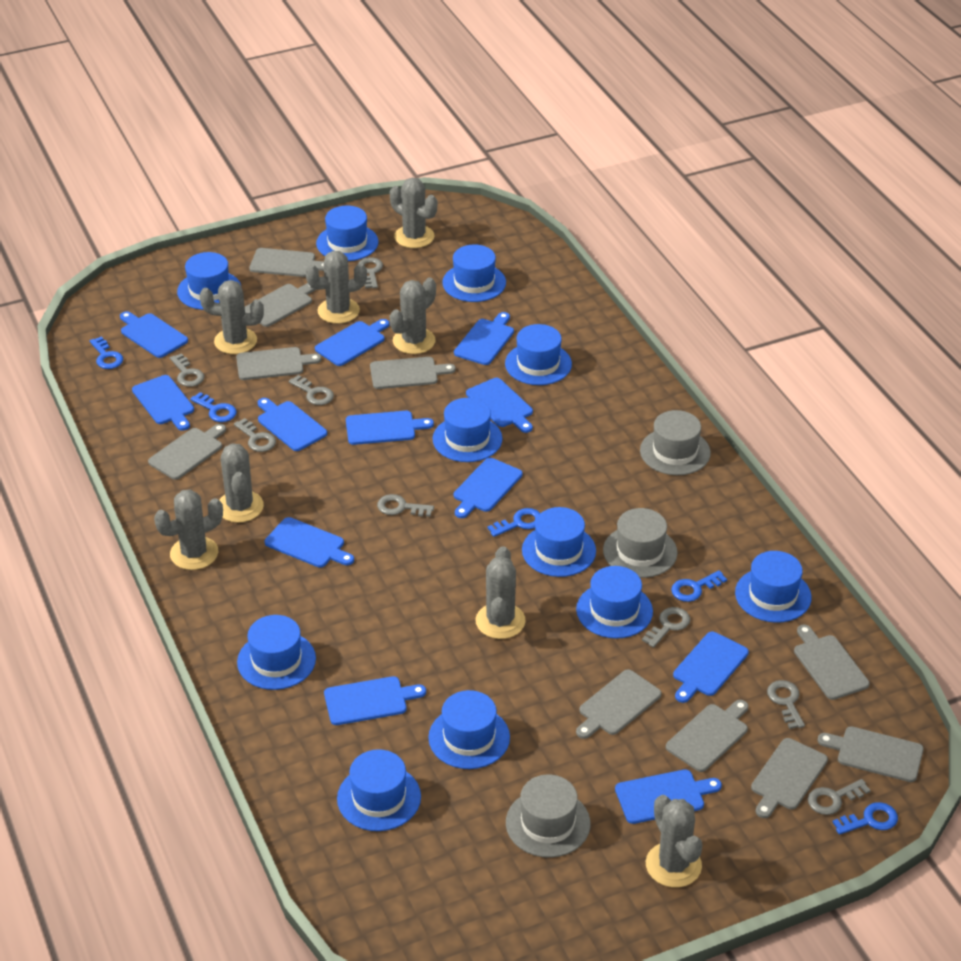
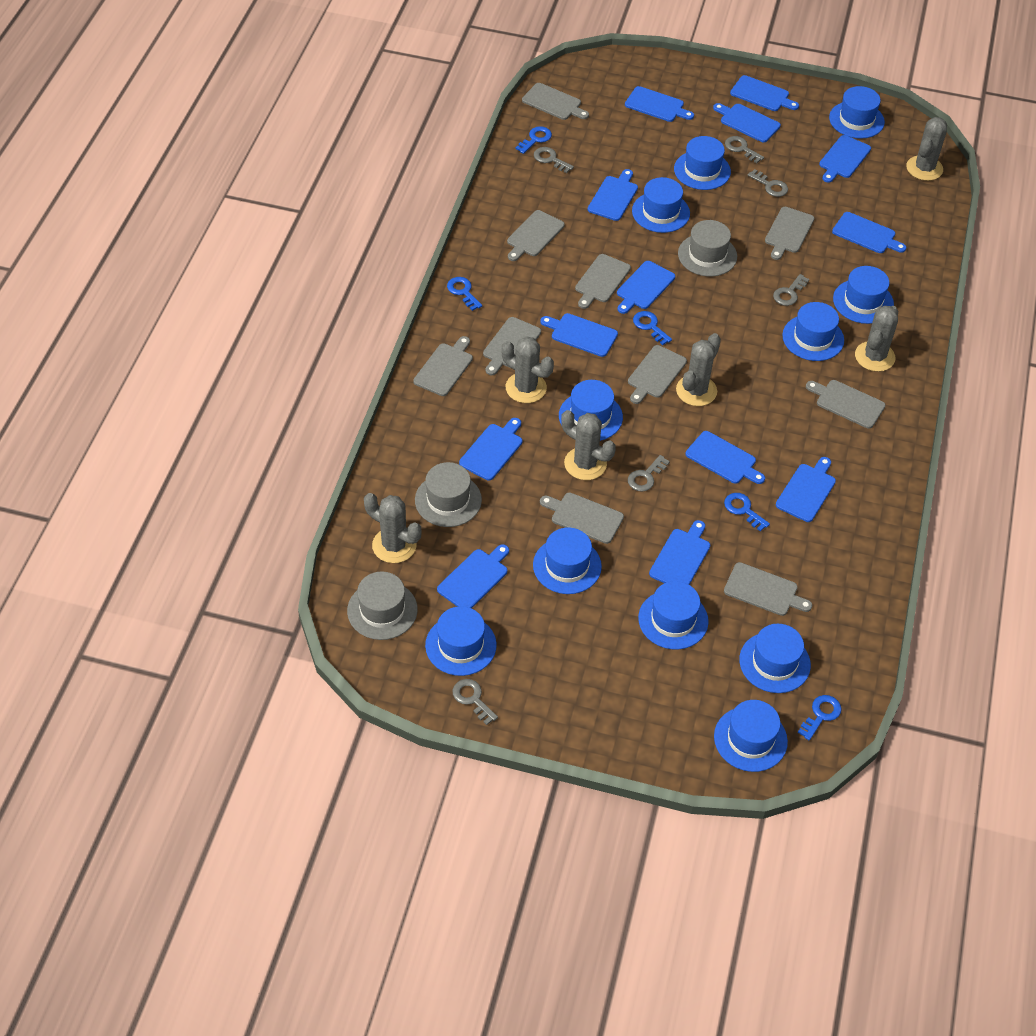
blue cutting board: [120,311,188,358] [132,375,194,431] [258,398,327,451] [265,517,354,568] [315,319,389,366] [324,676,426,725] [346,411,434,445] [454,312,514,365] [454,458,523,518] [466,378,533,433] [615,769,722,824] [673,632,749,703] = 12 -> [437,544,509,608] [459,418,522,480] [540,313,618,357] [588,169,638,221] [617,261,675,314] [625,86,694,122] [649,520,710,585] [686,431,765,484] [713,103,781,142] [730,75,799,111] [776,457,836,522] [819,135,871,183] [832,212,907,253] = 13
grey cactus: [154,489,223,570] [199,280,264,354] [219,443,264,523] [305,251,367,324] [390,178,437,248] [390,278,436,354] [476,546,526,639] [646,795,702,887] = 8 -> [364,493,421,563] [502,336,554,403] [561,410,616,480] [676,333,721,406] [855,306,898,372] [906,117,947,181] = 6
grey key: [170,353,204,387] [234,418,276,452] [289,375,334,405] [358,258,383,288] [377,494,434,517] [642,607,690,648] [767,680,805,729] [808,779,871,815] = 8 -> [453,679,498,725] [534,147,574,173] [628,455,670,492] [725,136,764,163] [748,169,788,197] [773,274,810,306] = 6

